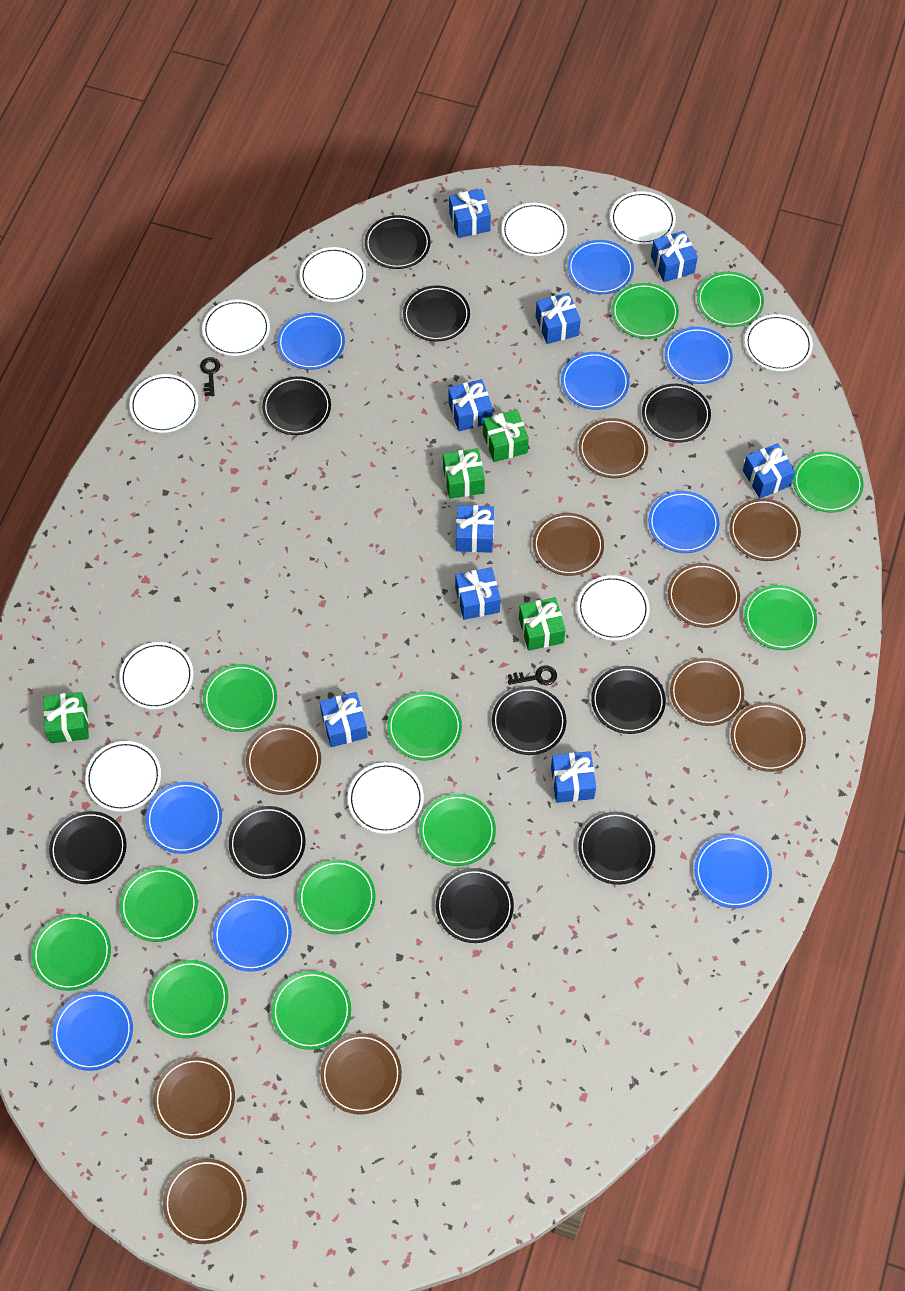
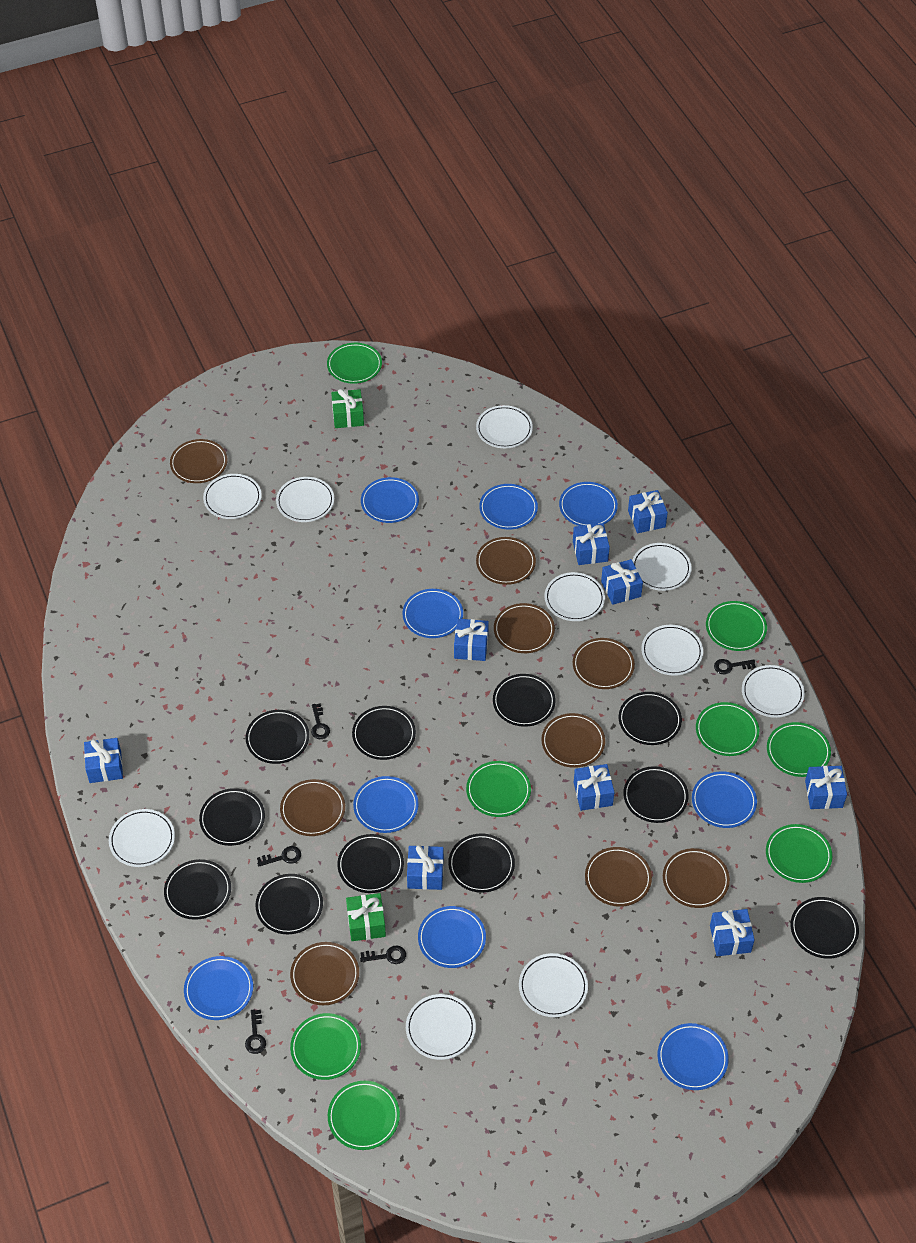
black key: [200,357,220,396] [508,665,557,685] = 2 -> [245,1009,266,1054] [257,846,301,867] [311,703,330,739] [360,945,406,964] [714,659,756,674] = 5
black plate: [49,811,127,884] [229,806,306,879] [262,376,331,435] [365,215,431,269] [403,285,470,342] [436,868,514,943] [492,686,566,755] [578,811,655,885] [591,666,666,734] [642,384,711,443] = 10 -> [164,859,231,920] [199,788,265,846] [246,710,309,764] [255,874,323,934] [337,834,404,893] [352,706,416,760] [448,833,515,893] [493,674,556,727] [619,692,682,745] [623,766,689,823] [791,897,859,959] = 11
brown plate: [153,1057,235,1139] [163,1159,247,1244] [246,725,321,795] [321,1033,402,1115] [533,513,604,576] [579,418,648,478] [668,563,740,628] [670,658,744,726] [730,499,801,561] [731,702,806,772] = 10 -> [170,439,228,483] [280,779,345,836] [290,942,359,1005] [476,537,536,585] [494,603,555,653] [541,713,605,768] [573,638,635,689] [585,847,652,907] [663,848,730,908] = 9
green gift: [44,692,89,743] [443,448,485,499] [483,410,529,462] [519,597,565,651] = 4 -> [331,389,364,428] [346,893,386,941] = 2
green plate: [32,914,111,991] [120,867,198,942] [148,960,228,1038] [203,664,277,732] [271,971,351,1050] [298,860,376,934] [387,692,462,761] [419,794,496,866] [612,283,679,339] [697,272,764,327] [744,585,817,650] [793,451,864,513] = 12 -> [290,1013,361,1080] [327,343,382,384] [328,1081,400,1150] [466,761,531,817] [696,702,759,756] [706,601,767,651] [766,824,832,883] [767,722,831,777] = 8

